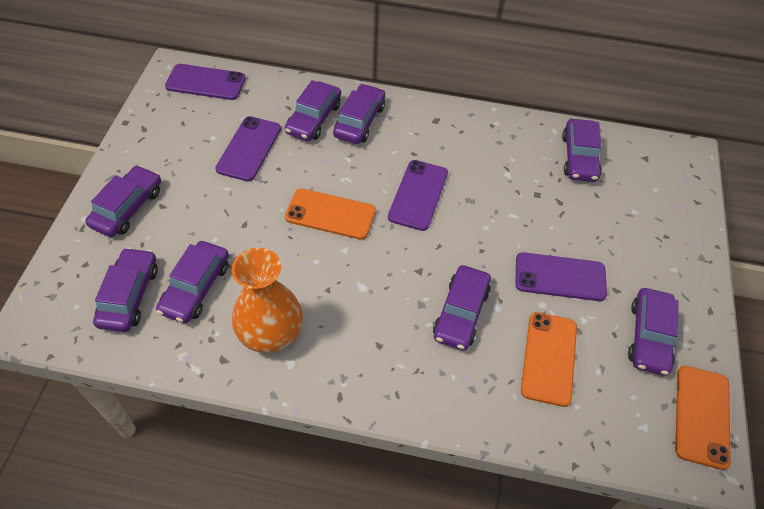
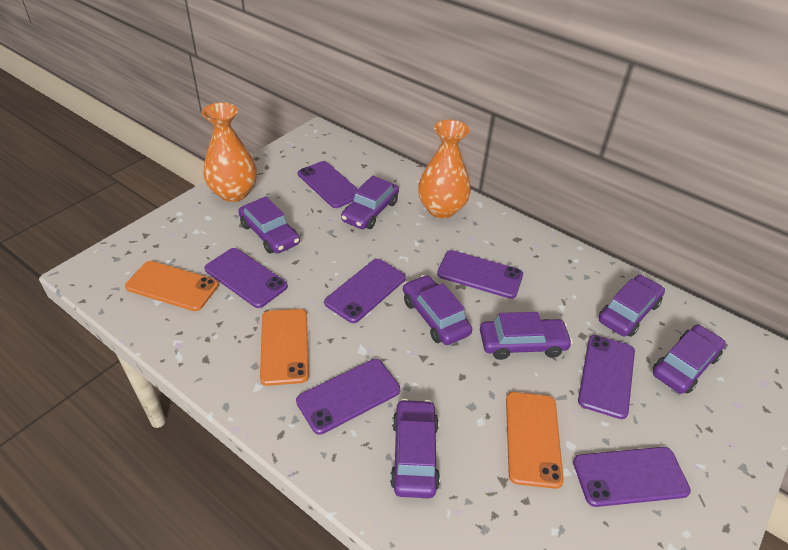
orange vase: [232,248,303,353] = 1 -> [202,102,257,202] [418,120,471,218] = 2
purple car: [85,165,161,237] [93,247,158,332] [156,241,229,323] [285,80,341,141] [333,84,385,144] [433,265,491,350] [562,119,602,182] [628,288,679,376] = 8 -> [238,196,300,254] [341,175,399,229] [390,399,440,498] [403,275,472,345] [480,312,573,360] [599,275,665,337] [653,324,726,394] = 7
purple phone: [165,64,246,100] [215,116,281,182] [388,160,448,231] [515,252,607,301] = 4 -> [205,248,288,308] [296,359,400,435] [298,161,358,208] [324,259,406,323] [437,250,523,299] [573,447,691,507] [578,335,635,419] = 7

